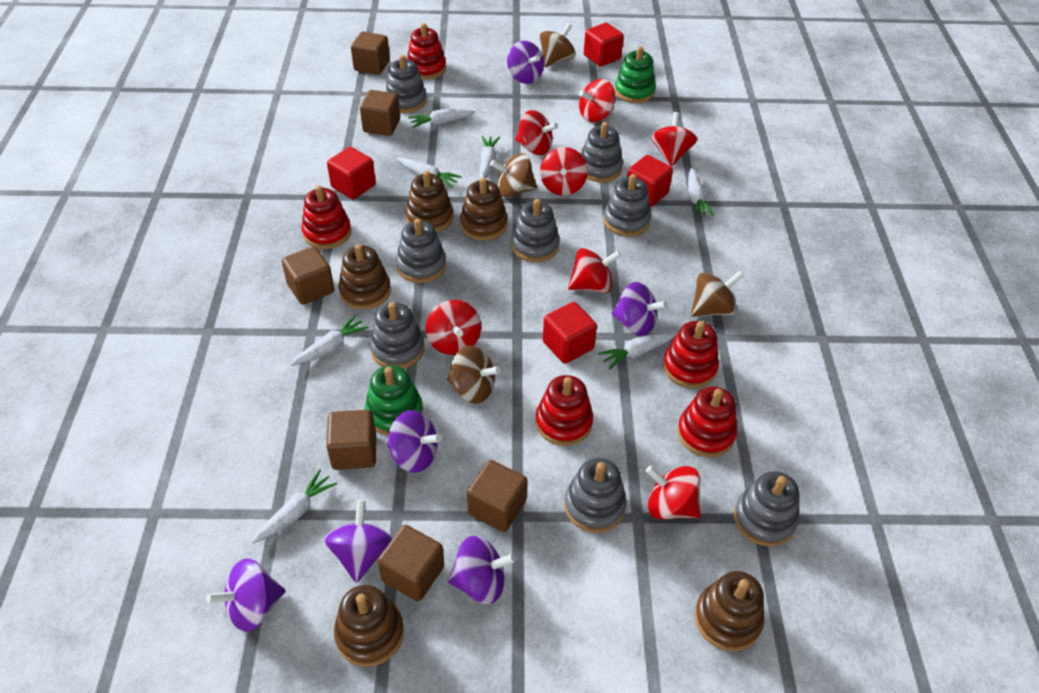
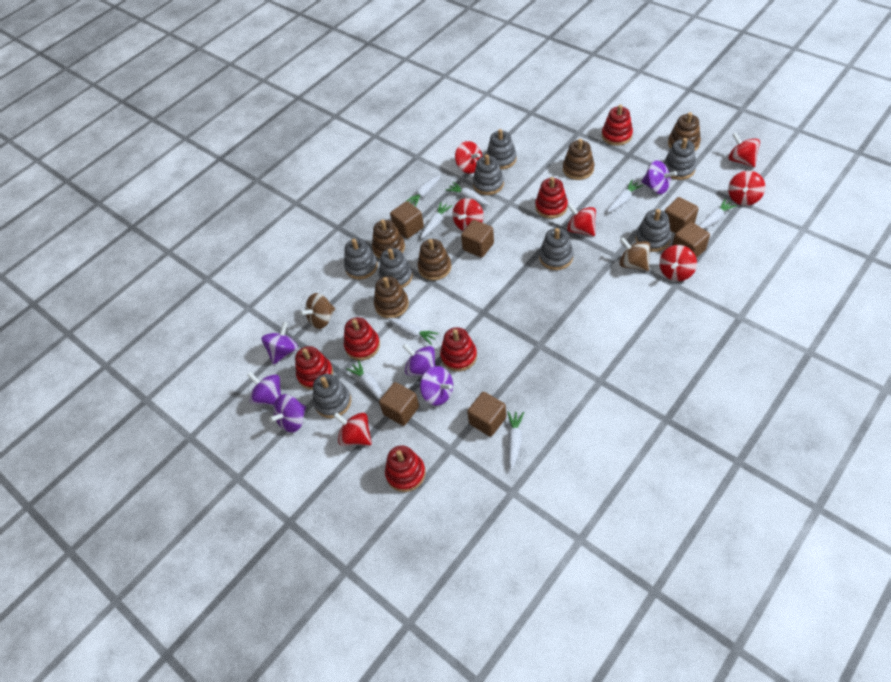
brown spinning top: [447,346,501,404] [490,153,537,197] [540,23,575,67] [691,271,743,317] = 4 -> [300,293,335,329] [619,237,650,271] = 2
green stacking toy: [365,365,423,436] [614,46,656,103] = 2 -> none = 0
red cube: [327,147,376,199] [543,302,597,364] [583,23,624,66] [627,155,673,207] = 4 -> none = 0
red stacking toy: [301,185,351,249] [407,23,446,79] [535,375,593,446] [663,321,719,388] [677,386,737,457] = 5 -> [295,346,333,390] [344,317,380,361] [385,445,426,492] [440,327,477,371] [535,177,568,219] [602,105,633,146] = 6
white carrot: [252,469,337,544] [290,315,369,366] [397,158,462,188] [408,109,476,128] [480,136,500,178] [598,332,677,369] [688,168,714,217] = 7 -> [346,360,383,400] [388,318,439,345] [405,175,441,206] [421,202,452,239] [446,182,489,206] [508,411,524,469] [607,180,643,213] [699,199,737,229] = 8

